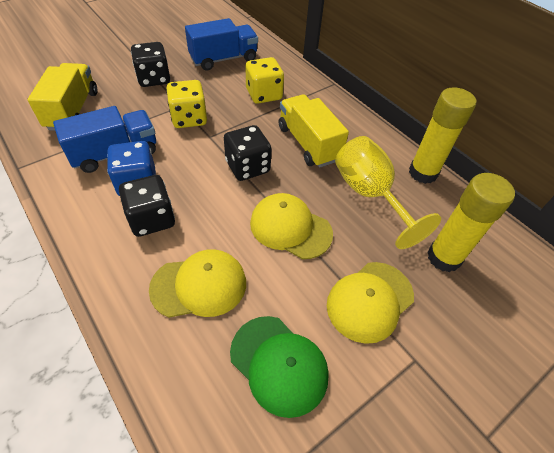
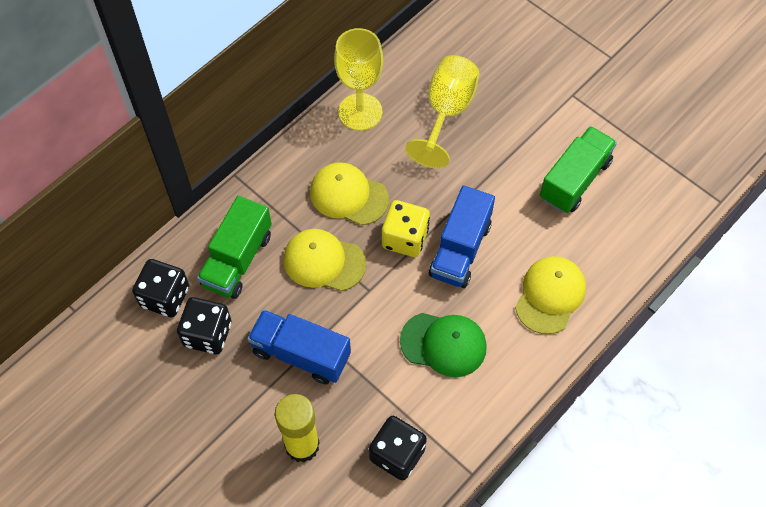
blue dice: [107,141,156,196] = 1 -> none = 0
green truck: none = 0 -> [197,196,272,299] [540,126,617,213] = 2
yellow dice: [166,80,207,128] [245,57,284,104] = 2 -> [382,200,430,257] = 1
yellow glue stick: [409,87,476,184] [427,173,515,272] = 2 -> [275,394,320,462] = 1
yellow goblet: [335,136,441,249] = 1 -> [334,28,383,131] [405,55,479,168] = 2
yellow truck: [27,63,97,131] [279,94,349,168] = 2 -> none = 0

